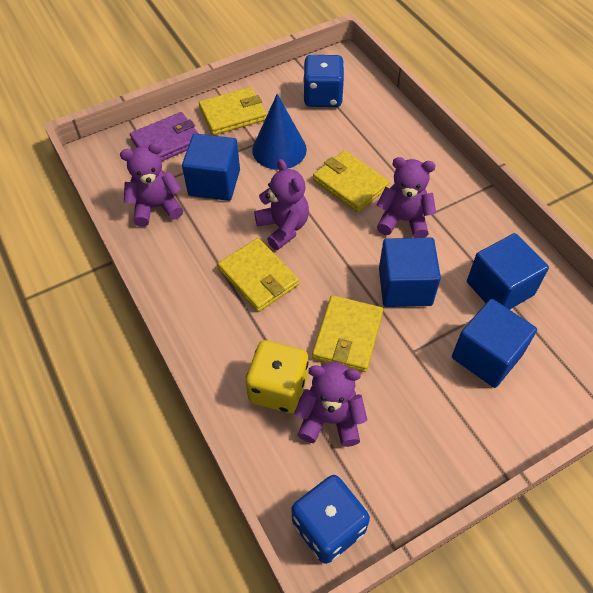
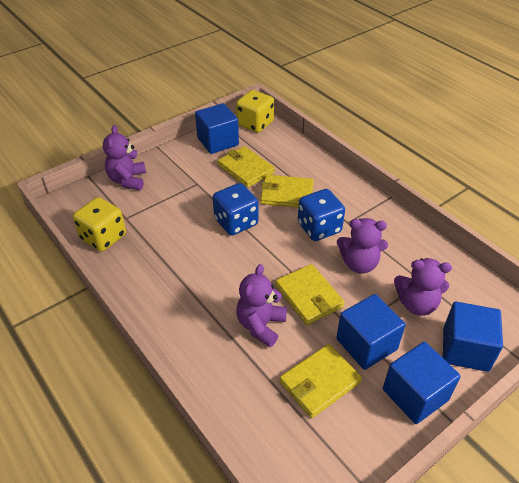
blue cone: [252,94,307,170] = 1 -> none = 0
purple wallet: [130,112,199,161] = 1 -> none = 0
yellow dice: [245,340,309,413] = 1 -> [73,197,126,252] [236,90,274,133] = 2

